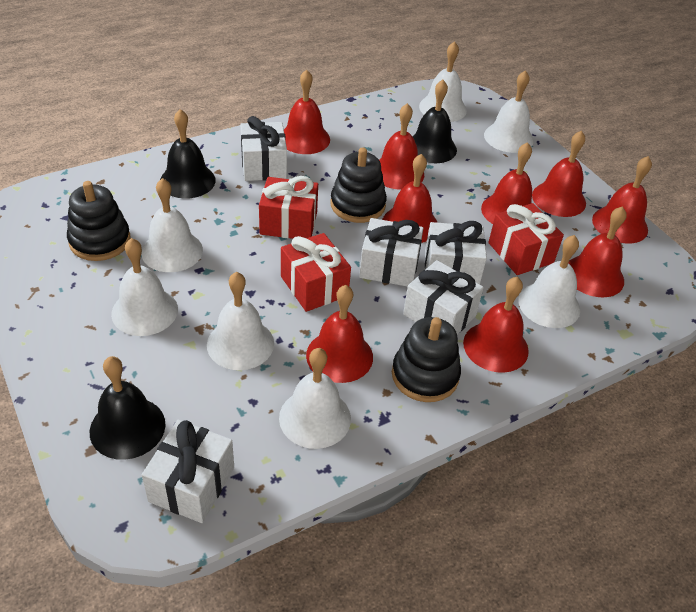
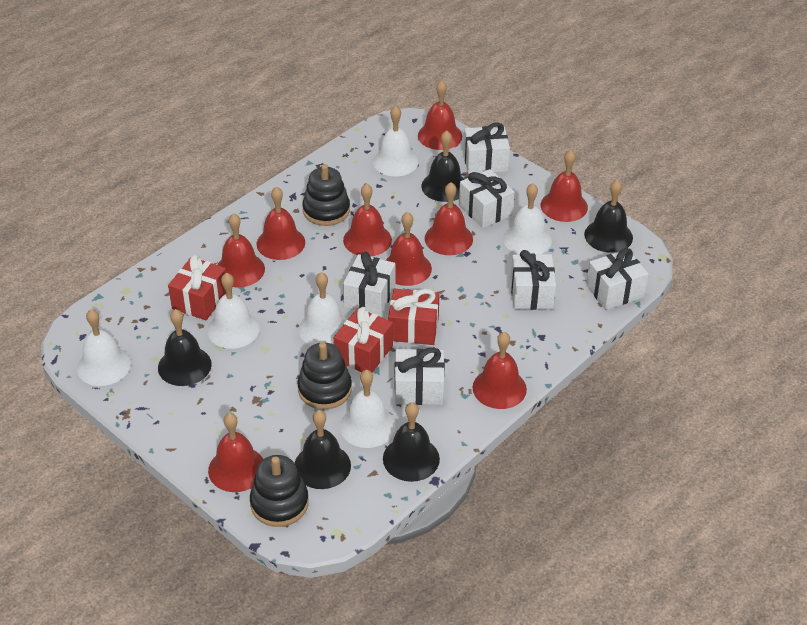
black bell: [90,356,166,460] [160,109,216,199] [412,80,457,163] = 3 -> [158,309,212,386] [294,410,351,489] [383,403,440,482] [421,130,465,202] [584,180,633,253] = 5
white bell: [111,238,178,336] [141,178,203,272] [207,272,274,370] [279,348,351,449] [419,41,467,122] [484,70,534,153] [518,235,580,328] = 7 -> [77,309,131,386] [207,273,260,349] [298,272,347,346] [340,370,395,448] [373,106,418,176] [503,183,552,254] = 6
white gift: [142,420,234,523] [240,116,287,181] [359,218,423,287] [403,260,484,334] [425,221,487,284] = 5 -> [343,252,395,316] [394,347,445,405] [459,169,514,228] [463,122,510,174] [511,250,556,310] [586,248,648,310] = 6

